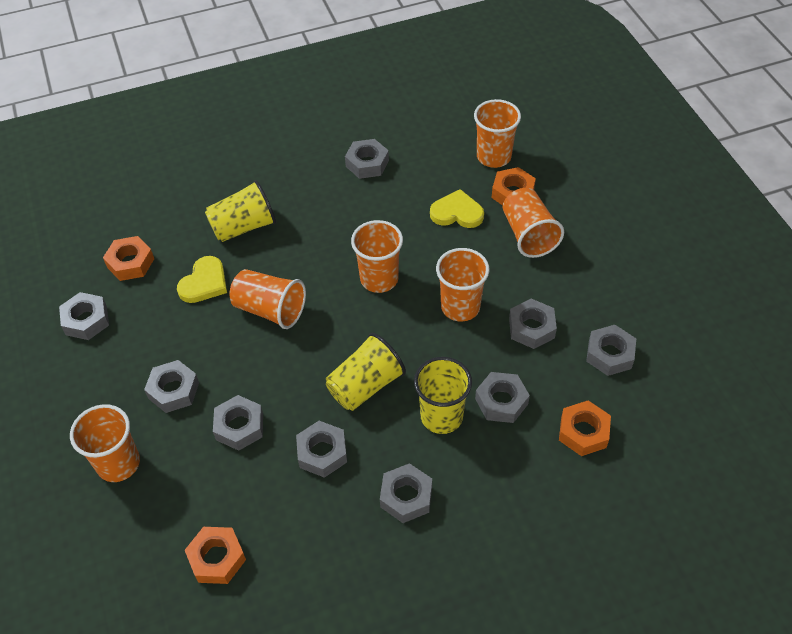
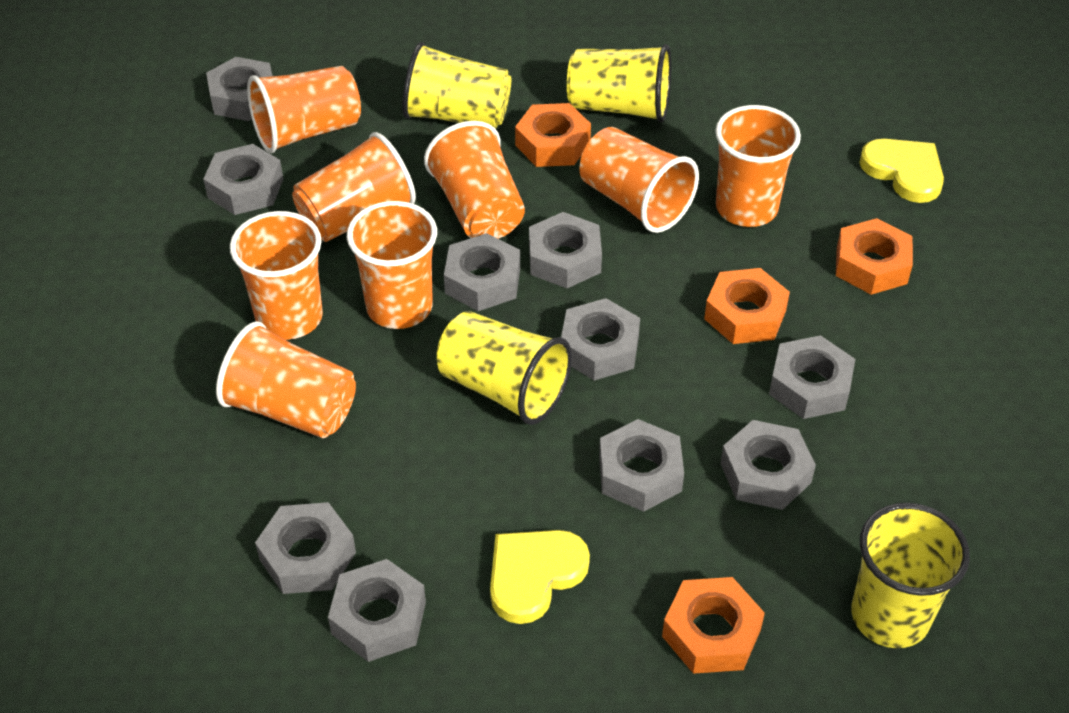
grey nut: [59,292,109,340] [144,360,199,413] [213,395,263,451] [296,421,347,478] [345,139,389,179] [380,463,432,523] [475,372,530,423] [509,299,557,349] [586,325,636,376] = 9 -> [203,144,283,215] [206,57,272,121] [255,502,356,594] [328,559,426,662] [444,233,520,311] [529,212,602,289] [561,298,640,380] [599,419,684,512] [720,420,816,510] [769,335,855,419] = 10
orange cup: [70,404,140,482] [230,269,306,329] [351,220,403,293] [436,248,489,321] [474,99,521,168] [503,188,564,258] = 6 -> [216,321,356,438] [230,211,323,340] [247,66,361,153] [292,132,416,242] [347,201,437,329] [424,121,525,239] [579,127,699,233] [715,105,801,227] = 8
yellow cup: [205,180,276,242] [326,333,406,411] [414,357,472,434] = 3 -> [402,42,511,129] [437,311,572,425] [567,44,671,122] [851,503,970,648] = 4

